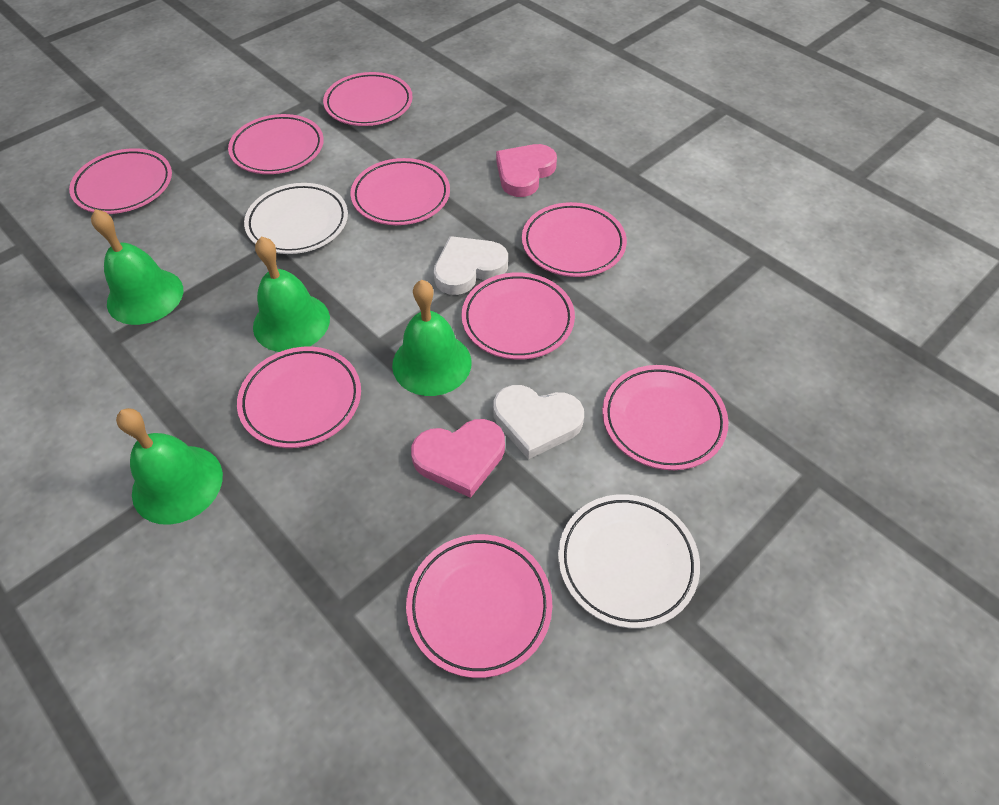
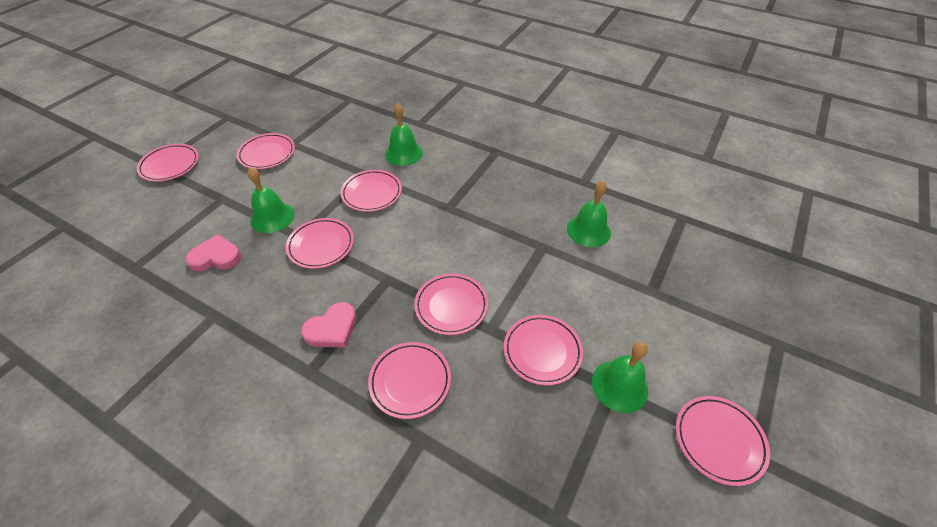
pink plate: [69,148,172,214] [228,114,324,174] [237,347,361,448] [323,72,413,126] [350,158,450,225] [406,534,552,678] [461,272,575,360] [522,202,627,277] [602,365,728,470] = 9 -> [137,144,199,182] [237,133,295,169] [286,218,354,269] [341,170,402,212] [368,342,451,419] [414,274,488,335] [504,315,583,386] [676,396,770,486] = 8
white heart: [434,236,508,295] [493,385,584,459] = 2 -> none = 0
white plate: [244,183,348,254] [558,494,700,628] = 2 -> none = 0

